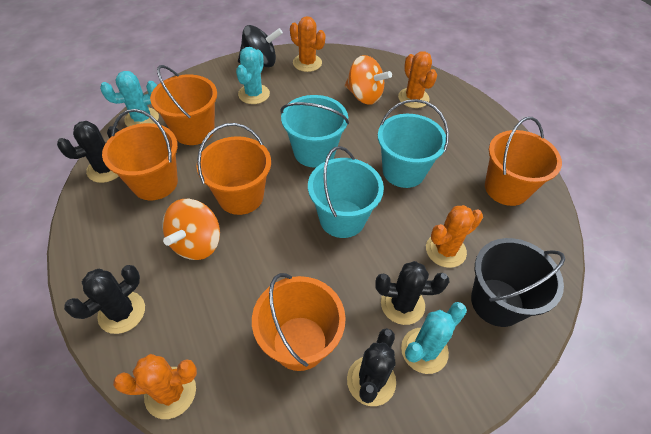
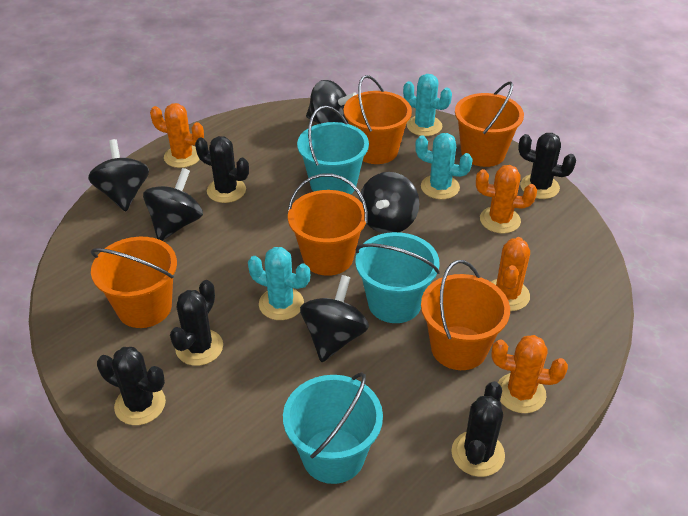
black bucket: [471,238,565,327] = 1 -> none = 0
black cactus: [57,121,119,183] [64,265,145,334] [347,328,396,406] [375,261,449,325] = 4 -> [97,347,166,425] [170,280,223,366] [195,136,249,203] [451,381,505,477] [518,133,576,199] = 5
black spinning top: [238,25,283,67] = 1 -> [88,139,149,212] [143,168,203,241] [300,275,369,362] [306,80,357,124] [359,172,419,233] = 5
orange spinning top: [162,199,220,260] [345,55,392,105] = 2 -> none = 0

